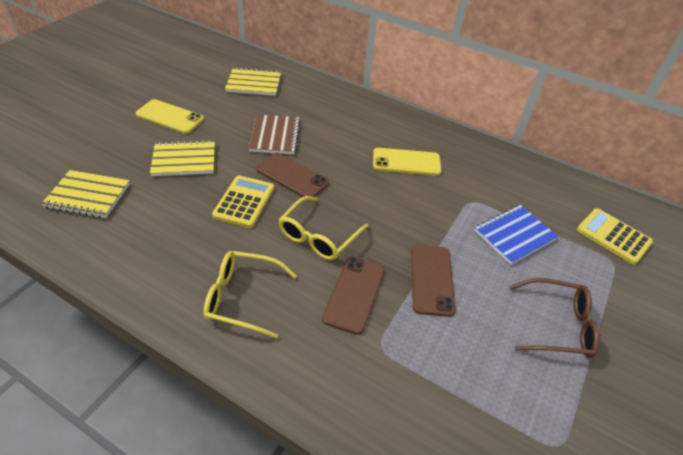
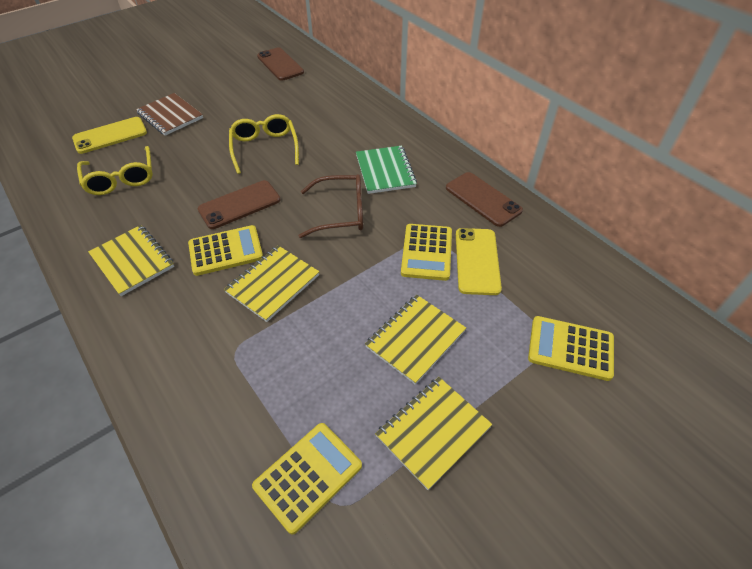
blue notebook: [475,205,558,265] = 1 -> none = 0
green notebook: none = 0 -> [356,146,417,194] = 1
yellow calculator: [212,175,275,228] [577,208,653,265] = 2 -> [188,225,263,276] [252,423,362,535] [401,224,452,281] [528,316,614,381] = 4
yellow notebook: [41,170,130,218] [150,139,215,176] [225,67,281,96] = 3 -> [88,225,174,296] [224,245,320,322] [365,294,466,385] [375,377,492,490] = 4

